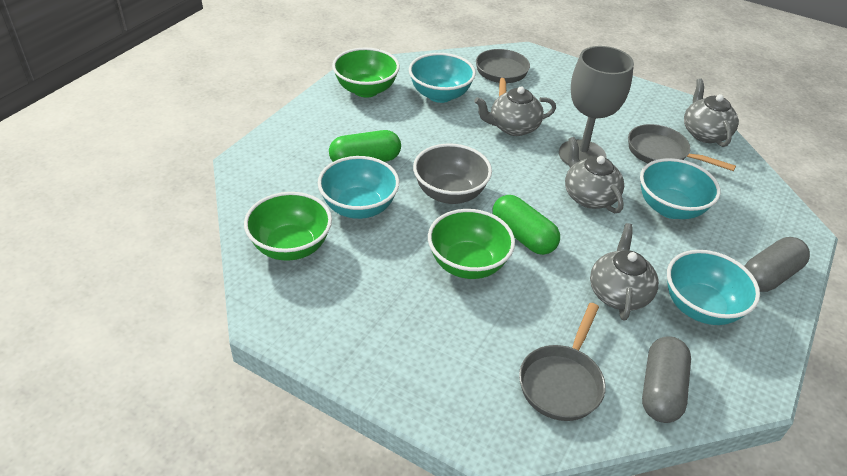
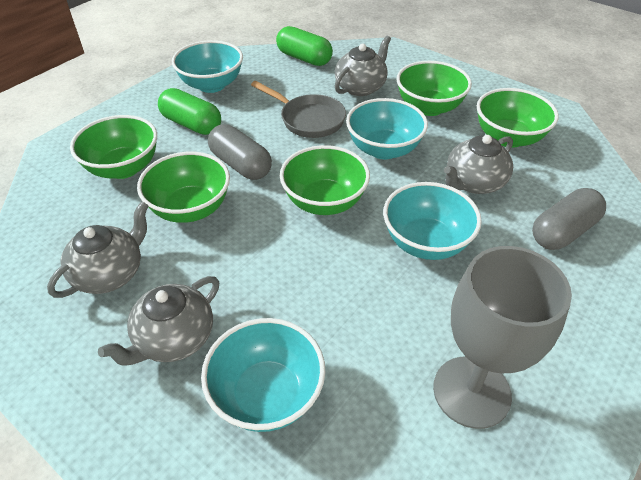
green bowl: [244,192,332,261] [332,48,400,98] [428,209,515,279] = 3 -> [70,115,157,179] [137,152,230,223] [280,145,370,215] [397,61,472,116] [477,88,559,148] = 5
grey bowl: [413,144,492,204] = 1 -> none = 0
grey pan: [476,49,530,96] [519,303,606,421] [628,124,736,171] = 3 -> [251,81,346,138] = 1

